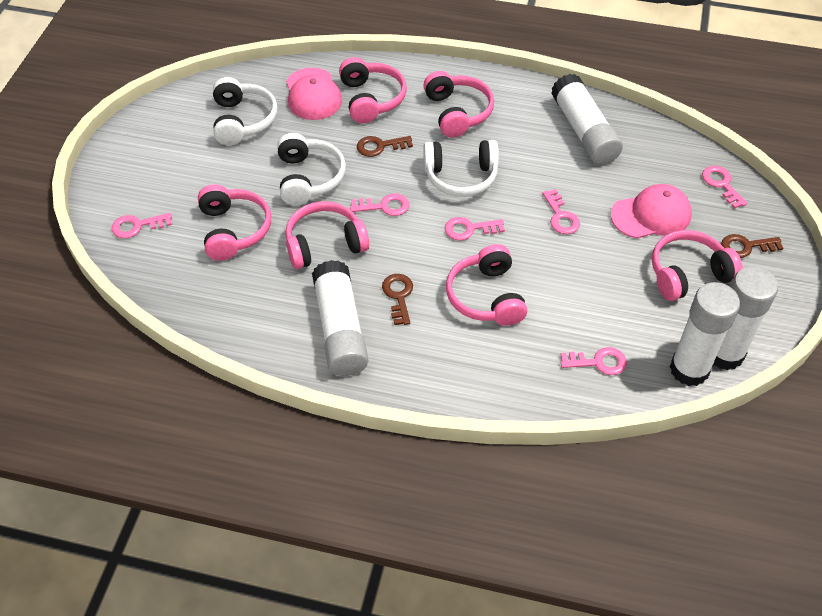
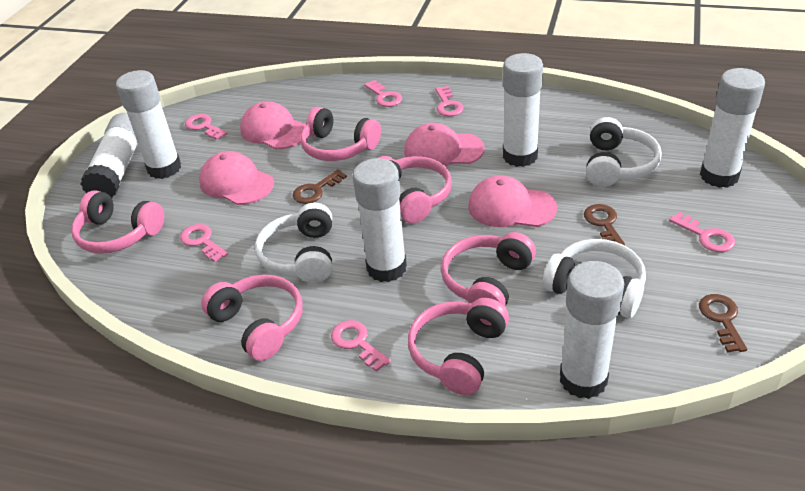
pink cap: [286,67,342,120] [611,184,692,239] = 2 -> [199,151,274,205] [240,101,306,149] [404,123,485,166] [468,176,557,227] = 4
white glue stick: [312,260,368,376] [551,74,623,165] [670,282,740,386] [713,266,778,370] = 4 -> [81,113,138,198] [116,70,181,179] [353,158,407,282] [503,53,543,167] [560,261,624,399] [700,68,765,188] = 6

